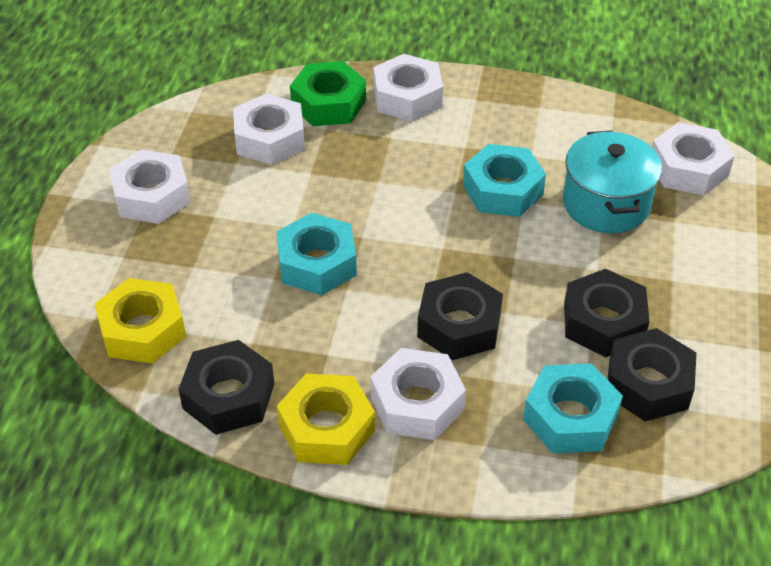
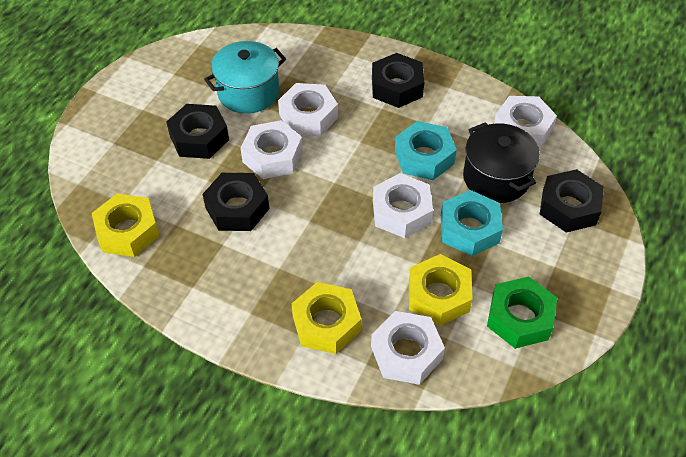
black pot: none = 0 -> [463,122,540,203] = 1
turquoise nut: [277,213,357,295] [463,144,546,217] [523,363,623,453] = 3 -> [395,121,457,180] [441,190,503,256] = 2
yellow nut: [95,278,186,364] [277,374,375,465] = 2 -> [91,194,160,257] [292,282,361,354] [409,254,473,326] = 3

